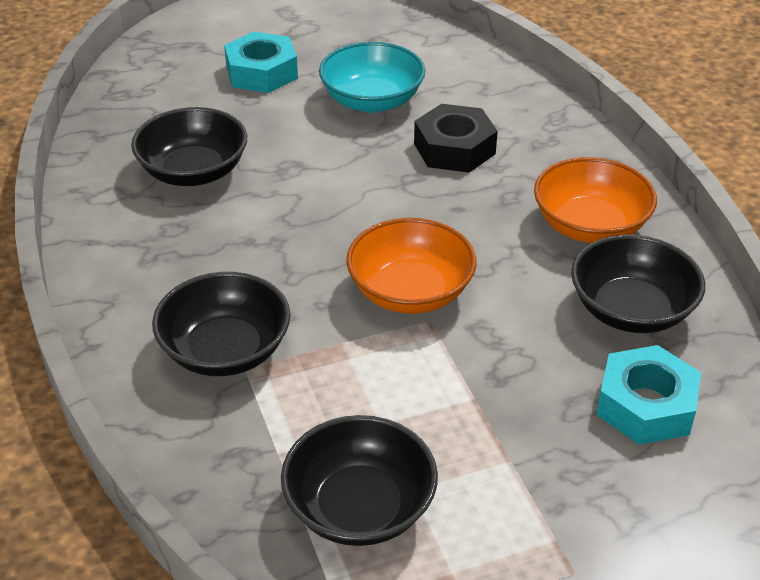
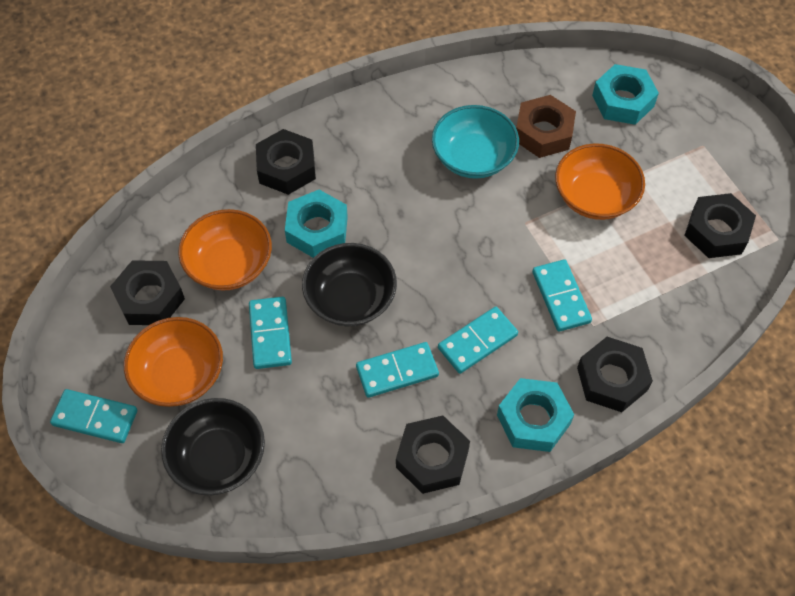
black bowl: [131,107,247,186] [152,272,290,376] [281,415,438,546] [571,235,705,333] = 4 -> [161,398,265,495] [302,243,397,326] = 2
black nut: [414,104,498,173] = 1 -> [110,260,185,325] [256,129,316,195] [396,416,470,494] [577,337,653,412] [684,193,756,258] = 5
brown nut: none = 0 -> [516,95,576,158] = 1
orange bowl: [346,218,477,314] [534,157,657,243] = 2 -> [124,317,223,407] [178,209,272,291] [555,143,645,220] = 3
turquoise domino: none = 0 -> [50,389,137,443] [249,297,292,369] [356,342,439,398] [438,307,518,374] [532,259,592,332] = 5
turquoise nut: [224,32,298,93] [596,345,701,445] = 2 -> [285,190,348,258] [497,378,574,452] [592,64,659,125] = 3

